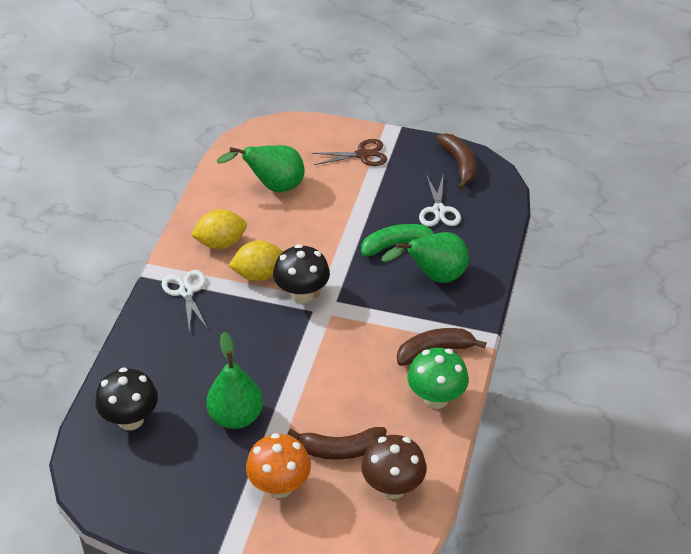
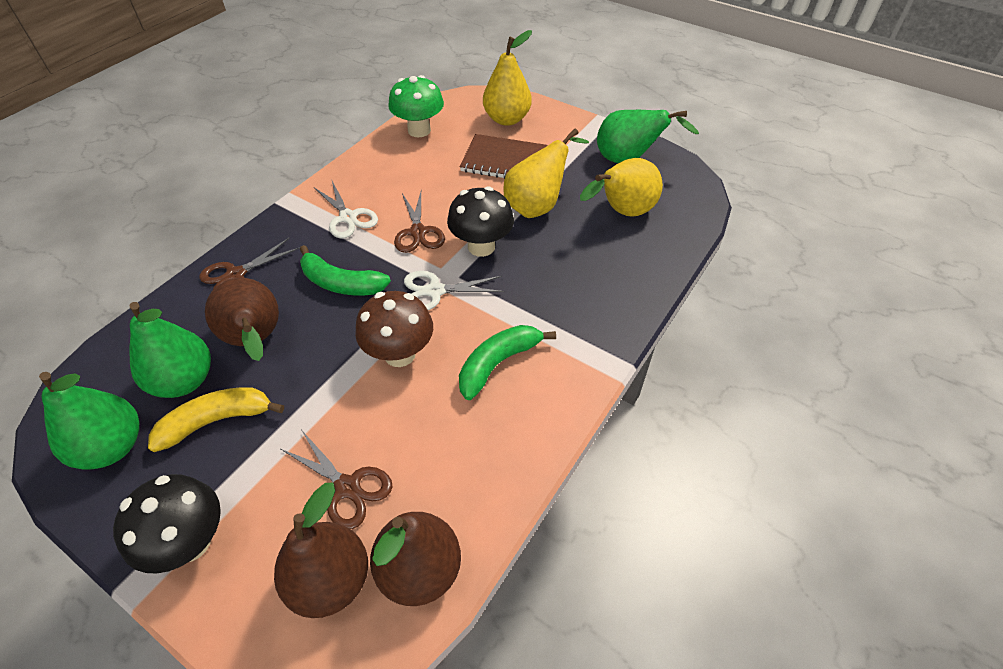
brown banana: [288,427,387,460] [397,328,486,366] [436,133,477,190] = 3 -> none = 0
brown notebook: none = 0 -> [460,134,548,179] = 1
brown pear: none = 0 -> [205,278,279,361] [274,483,368,618] [370,512,461,606] = 3
brown scissors: [312,139,387,166] = 1 -> [199,238,300,291] [281,431,393,529] [394,192,445,253] = 3
green banana: [361,224,435,256] = 1 -> [300,245,391,296] [459,325,556,400] = 2
orange mushroom: [246,433,311,498] = 1 -> none = 0
yellow banana: none = 0 -> [148,387,284,452] = 1
yellow lemon: [191,209,247,249] [228,240,283,281] = 2 -> none = 0
yellow pear: none = 0 -> [483,30,532,126] [503,129,589,218] [580,158,663,217] = 3

